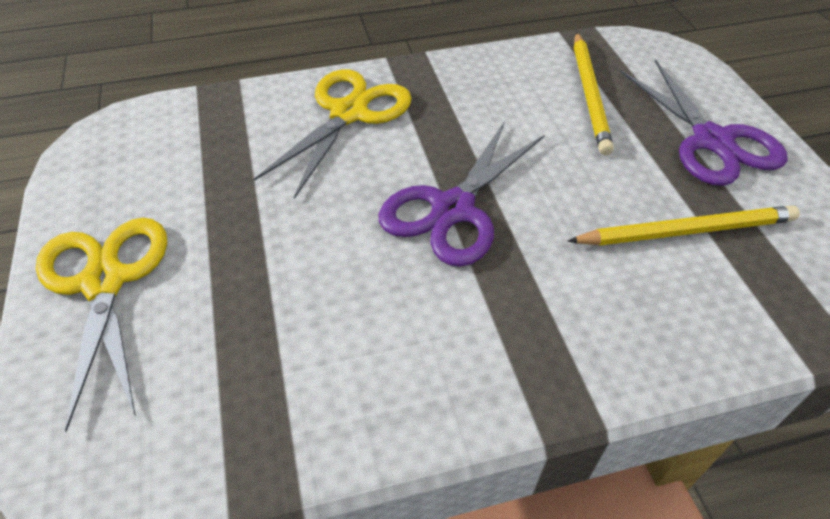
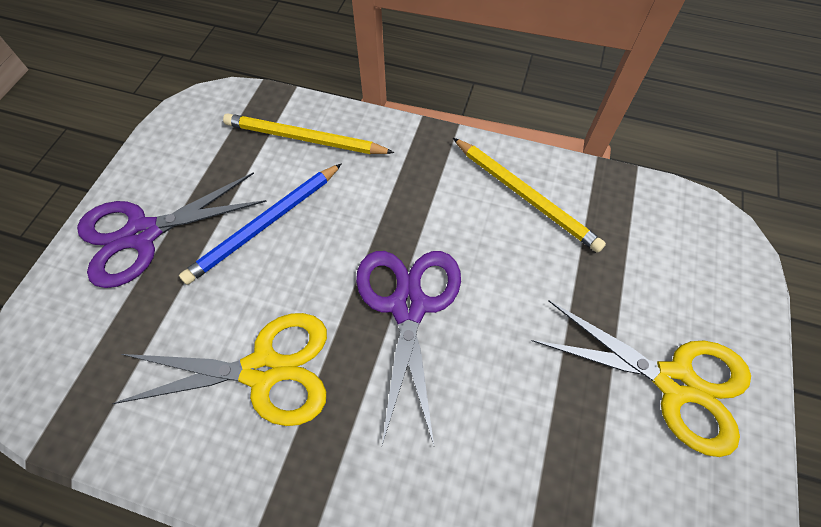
blue pencil: none = 0 -> [179,163,342,285] = 1

